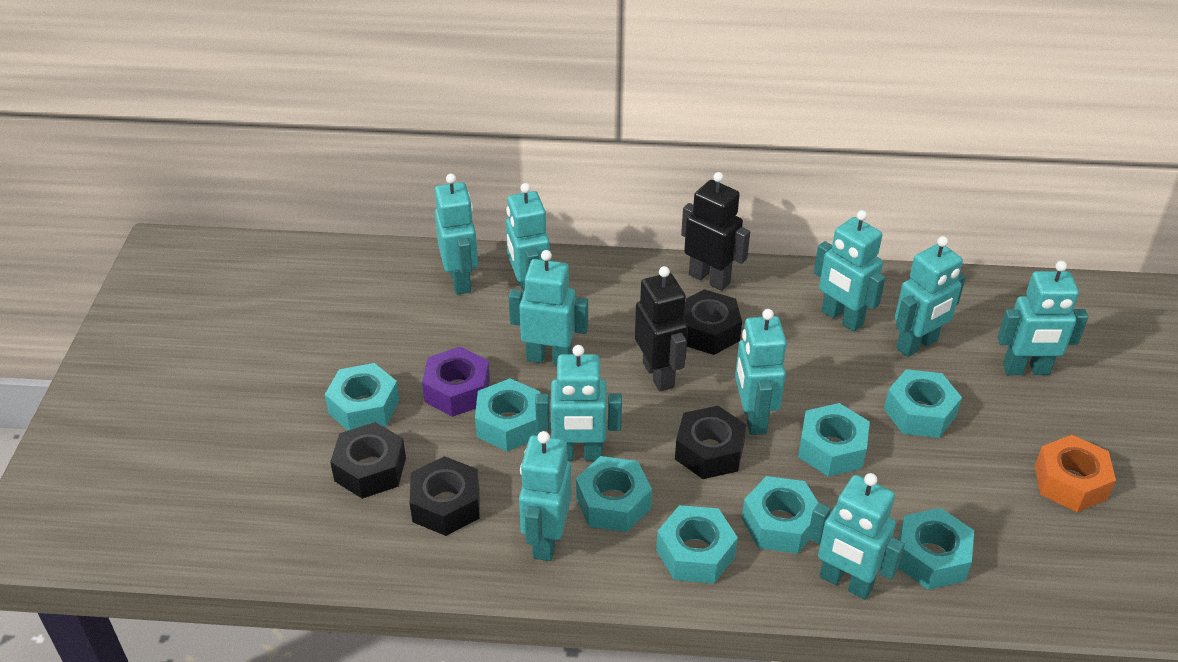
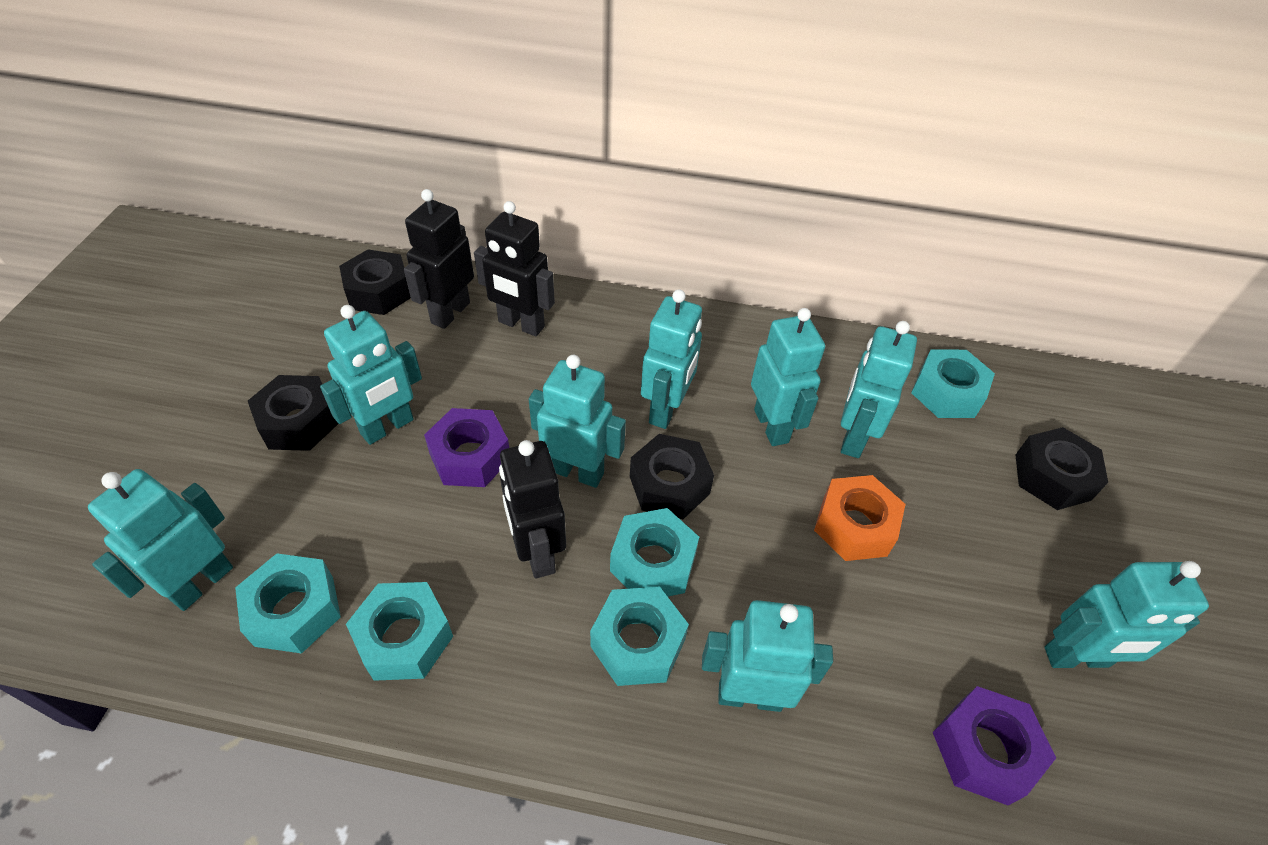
black robot: [635,266,688,392] [681,172,750,291] = 2 -> [404,189,474,329] [474,201,555,336] [499,440,566,579] = 3
purple nut: [422,346,490,417] = 1 -> [424,408,509,487] [933,686,1056,806] = 2
turquoise nut: [325,363,400,430] [475,378,540,451] [576,456,652,532] [656,505,738,583] [742,476,818,554] [798,403,870,477] [884,369,962,438] [898,508,974,590] = 8 -> [235,554,341,653] [346,582,453,681] [590,587,689,686] [610,508,699,597] [911,349,995,418] = 5
turquoise robot: [435,174,478,295] [506,183,550,293] [509,250,588,365] [519,431,571,561] [535,345,622,461] [735,309,787,435] [808,473,905,600] [814,210,885,332] [895,236,966,357] [997,261,1088,375] = 10 -> [88,469,233,611] [320,305,422,445] [529,355,626,488] [641,289,702,429] [702,600,833,712] [751,308,825,446] [841,321,917,458] [1045,561,1209,668] = 8

